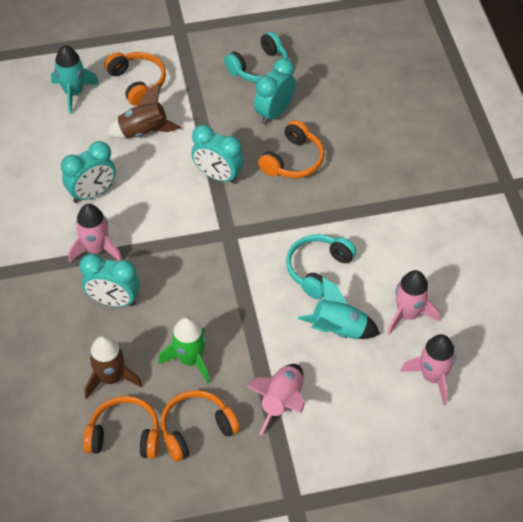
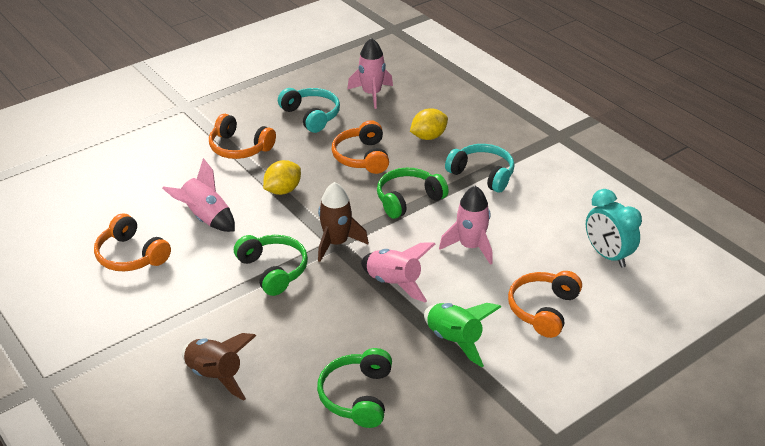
green headphones: none = 0 -> [234,235,308,296] [317,348,392,428] [377,168,449,219] = 3
turquoise clock: [61,141,116,203] [79,254,140,307] [191,125,244,184] [254,58,296,125] = 4 -> [586,189,642,268] = 1
turquoise rocket: [51,45,99,114] [298,277,380,339] = 2 -> none = 0
yellow lemon: none = 0 -> [263,160,301,195] [410,108,448,140] = 2

